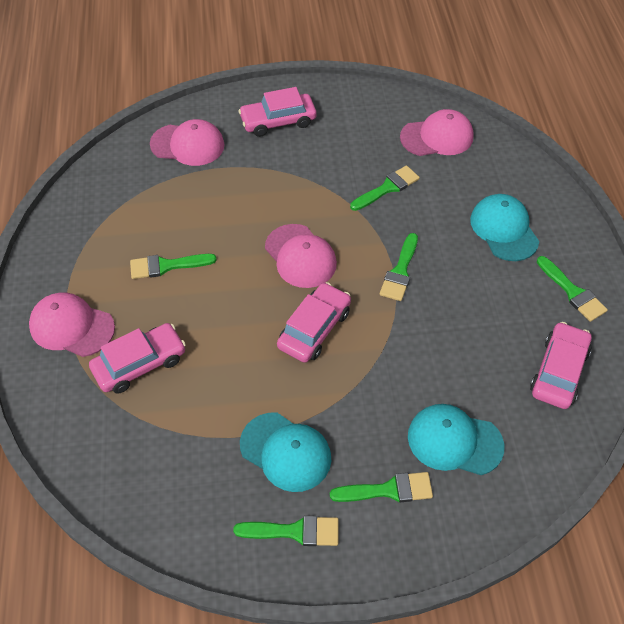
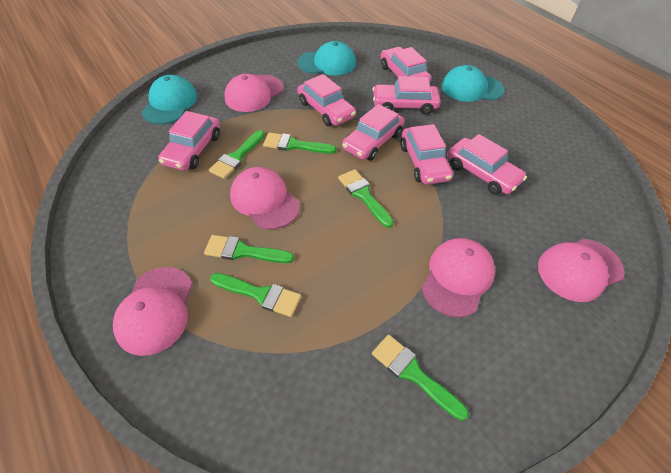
pink cap: [29,292,115,357] [150,119,225,166] [265,224,337,288] [400,109,474,156] = 4 -> [113,267,192,356] [224,74,284,112] [230,167,300,229] [422,238,495,317] [538,239,624,302] = 5
pink car: [89,323,186,394] [238,87,316,137] [277,282,351,363] [530,322,592,409] = 4 -> [158,111,220,171] [297,74,356,126] [342,104,404,160] [372,76,441,115] [381,47,431,83] [400,124,453,185] [447,134,527,195] = 7

